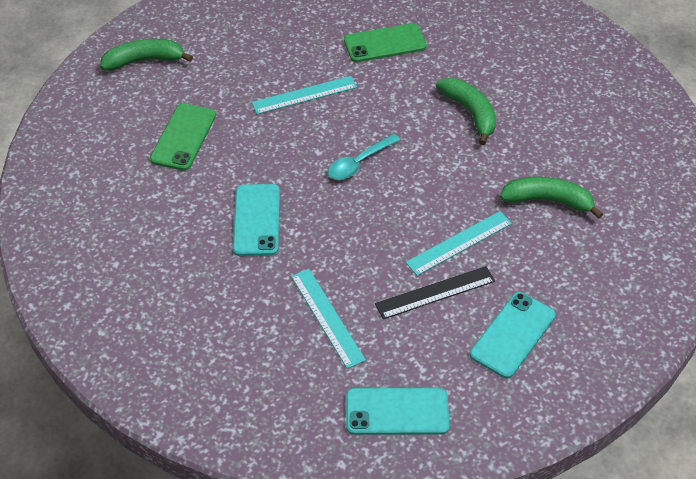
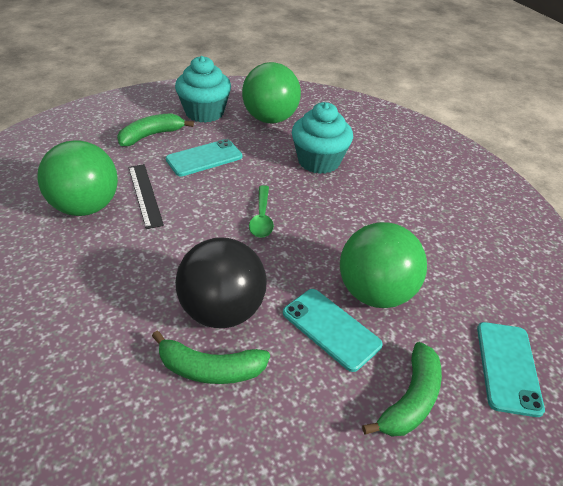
black ball: none = 0 -> [175,237,266,328] = 1
green ball: none = 0 -> [37,140,118,216] [242,62,301,123] [340,222,427,308] = 3
green phone: [150,104,216,171] [344,23,427,62] = 2 -> none = 0
green spoon: none = 0 -> [249,185,274,238] = 1
turquoise cupcake: none = 0 -> [175,56,231,123] [292,102,353,174] = 2
turquoise ruler: [252,76,357,114] [291,269,366,369] [406,211,512,276] = 3 -> none = 0
turquoise spoon: [328,134,400,180] = 1 -> none = 0

